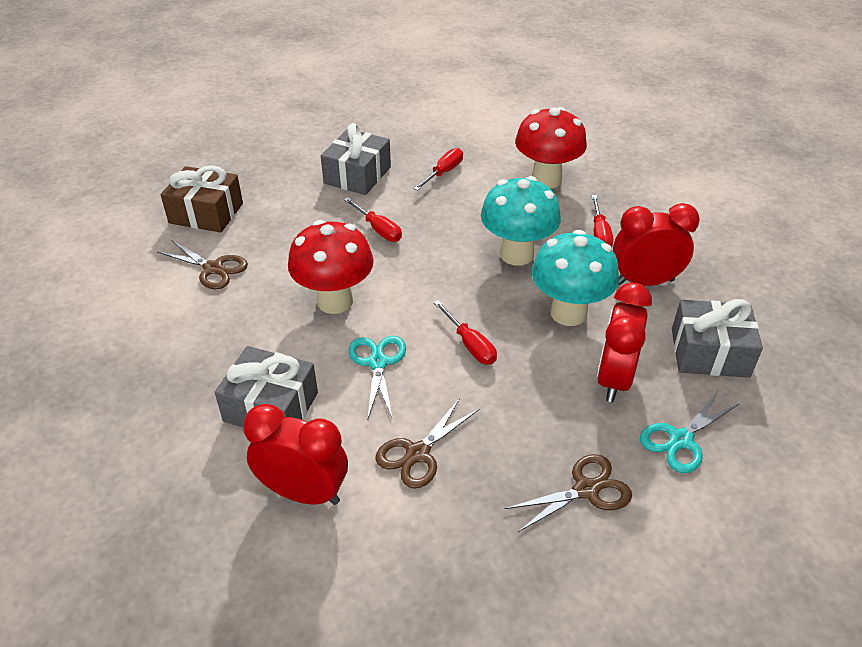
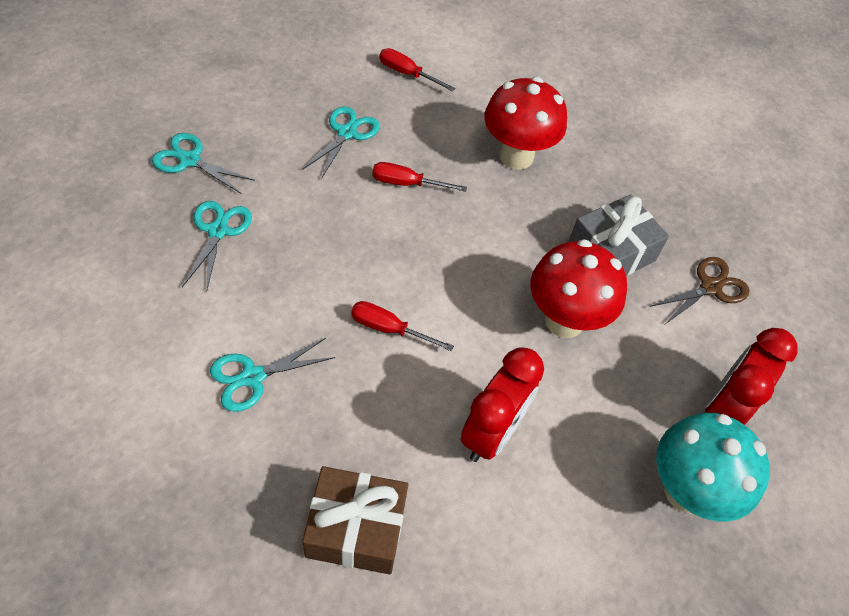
brown scissors: [157,240,248,289] [375,398,479,489] [504,454,632,532] = 3 -> [649,257,750,324] = 1
grey gift: [215,346,318,427] [321,123,391,195] [672,299,763,378] = 3 -> [568,194,669,276] = 1
red clock: [243,404,348,505] [597,282,652,402] [613,203,700,286] = 3 -> [461,348,544,462] [705,328,798,425] = 2
red screwdriver: [344,197,402,242] [414,148,463,191] [434,300,497,365] [592,195,613,248] = 4 -> [351,301,454,351] [372,162,467,192] [379,48,455,91] = 3
turquoise mushroom: [481,176,561,266] [531,230,619,326] = 2 -> [656,413,770,522] = 1
turquoise scissors: [349,336,406,420] [640,391,739,473] = 2 -> [152,133,255,194] [182,201,252,292] [210,338,335,412] [302,106,380,179] = 4

